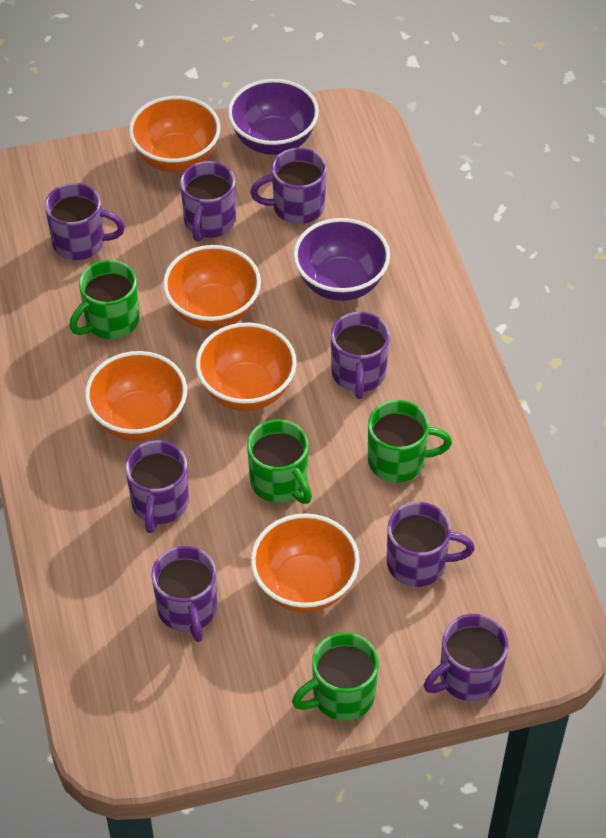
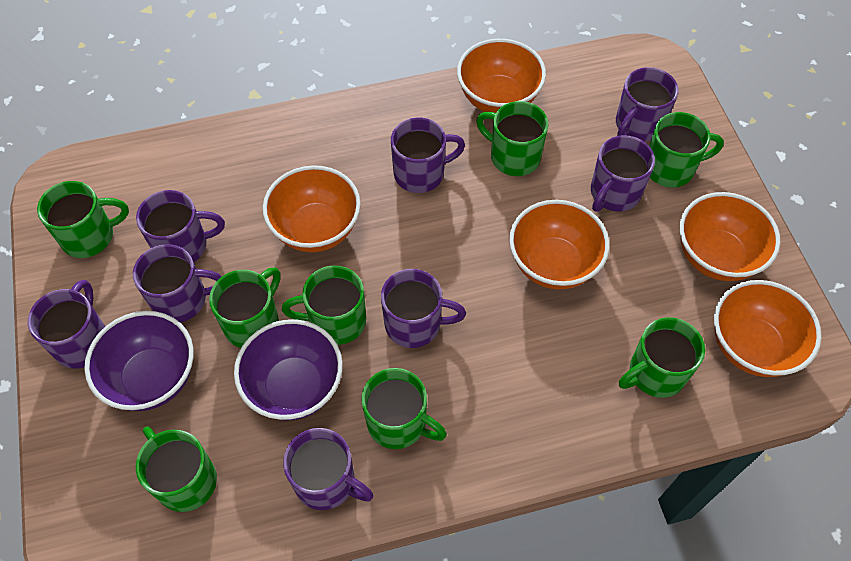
green mug: [70,260,139,339] [247,419,312,504] [292,632,379,721] [368,400,452,483] = 4 -> [37,181,129,258] [136,426,217,512] [209,267,281,348] [282,266,366,345] [362,368,447,449] [476,101,548,176] [619,317,705,398] [649,112,724,187] = 8

